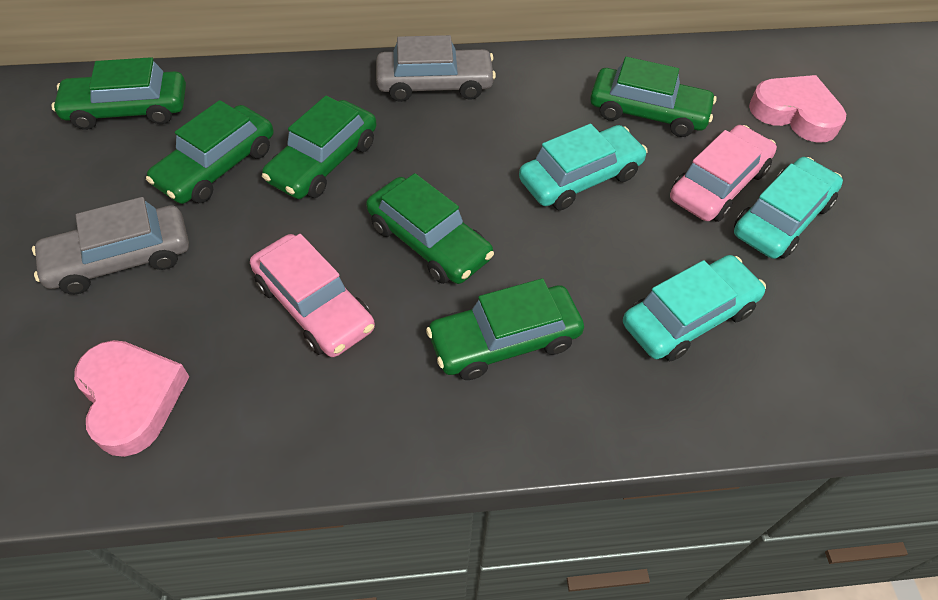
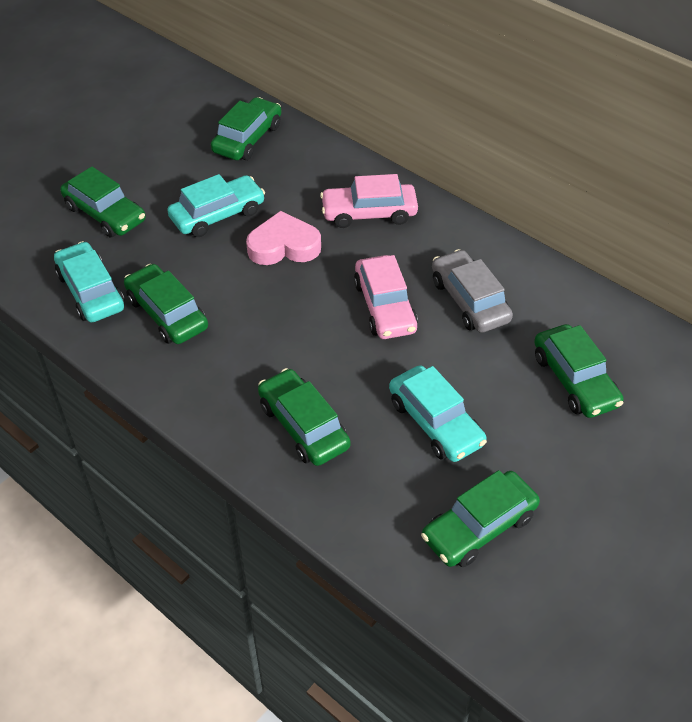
grey car: [32,197,189,294] [376,35,496,102] = 2 -> [432,249,513,333] = 1
pink heart: [74,340,190,457] [749,75,846,142] = 2 -> [246,211,321,265] = 1

